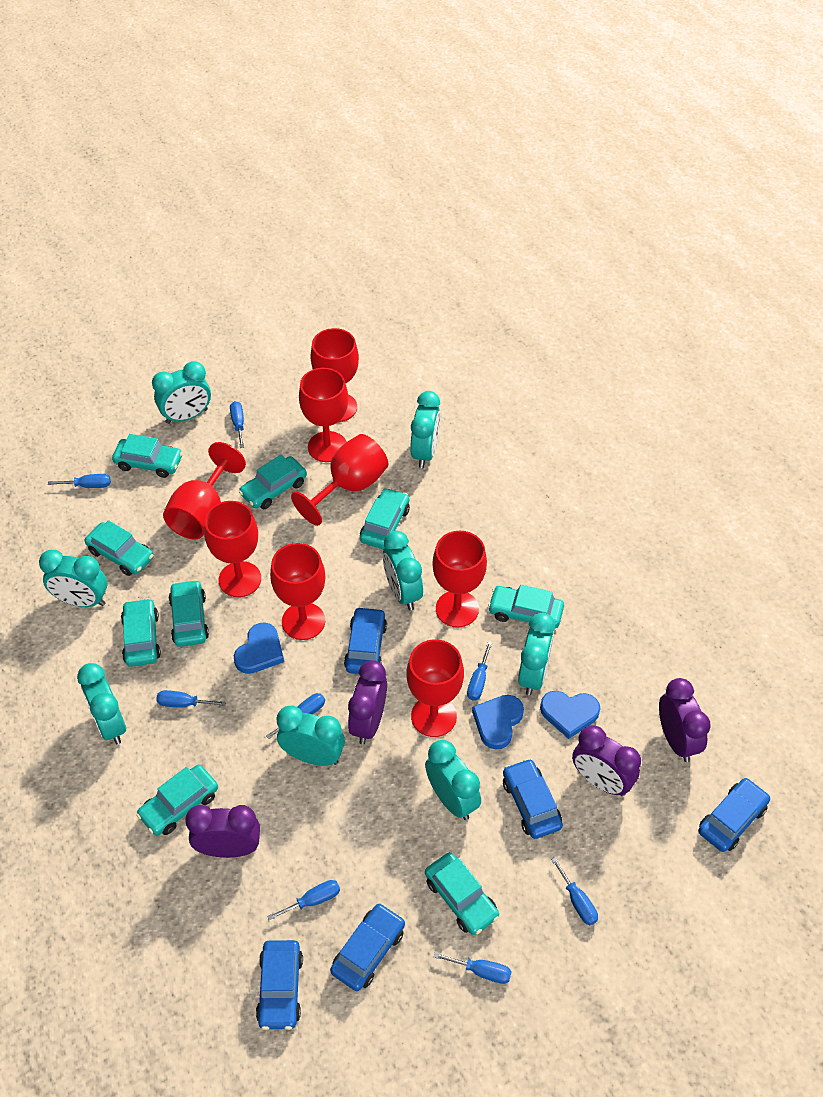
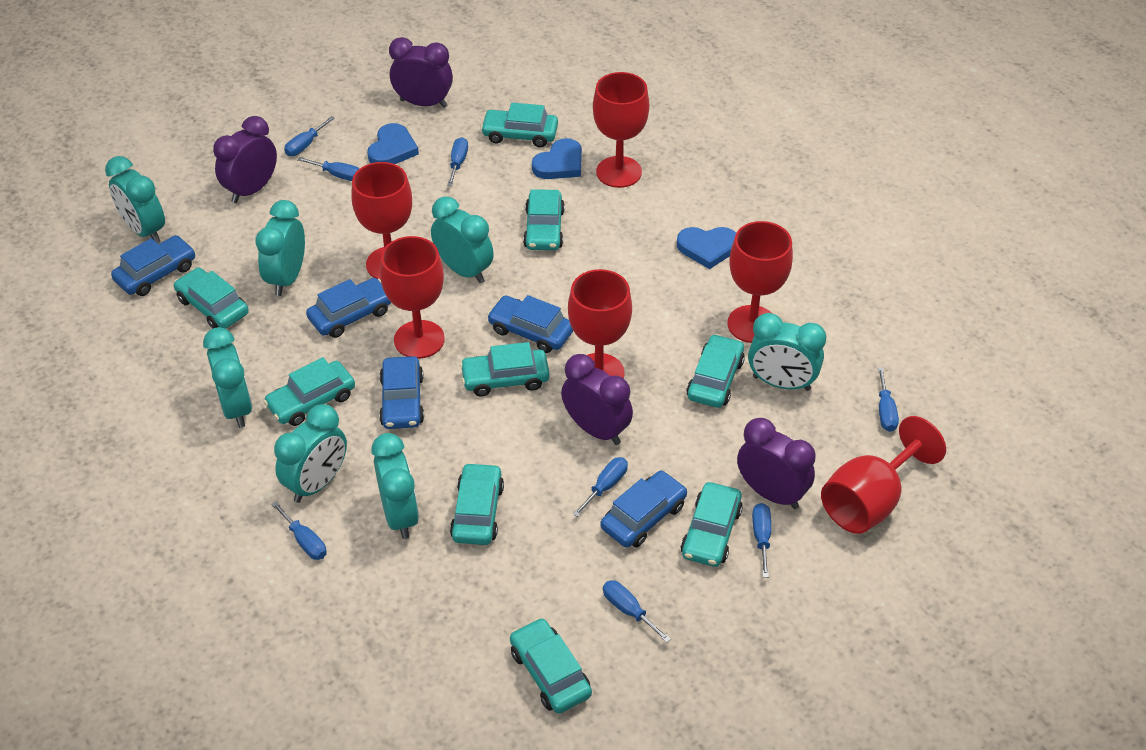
red goblet: [163,442,246,539] [204,501,261,597] [270,543,325,640] [291,434,388,526] [299,368,348,462] [310,328,359,422] [406,639,464,737] [432,531,487,627] = 8 -> [351,162,412,280] [380,236,445,359] [568,269,632,379] [593,72,649,188] [727,221,793,343] [821,416,946,534] = 6
turquoise clock: [39,550,107,607] [77,663,126,744] [152,361,211,424] [277,706,345,766] [383,531,423,610] [410,391,440,468] [425,740,481,820] [518,613,555,696] = 8 -> [105,156,165,243] [203,327,252,428] [255,200,305,296] [274,404,347,503] [372,433,419,539] [431,196,494,283] [748,313,826,391] = 7

